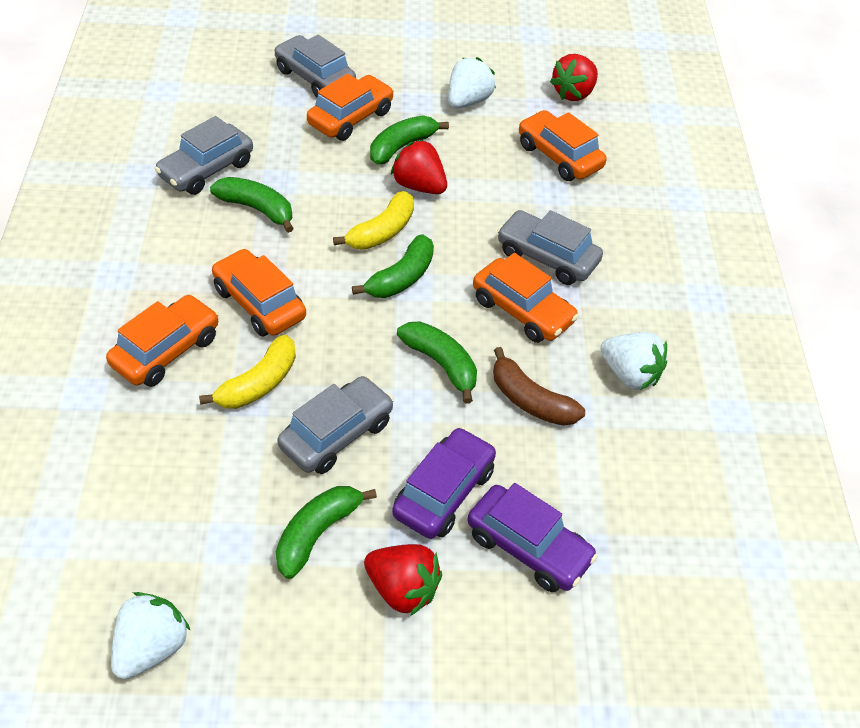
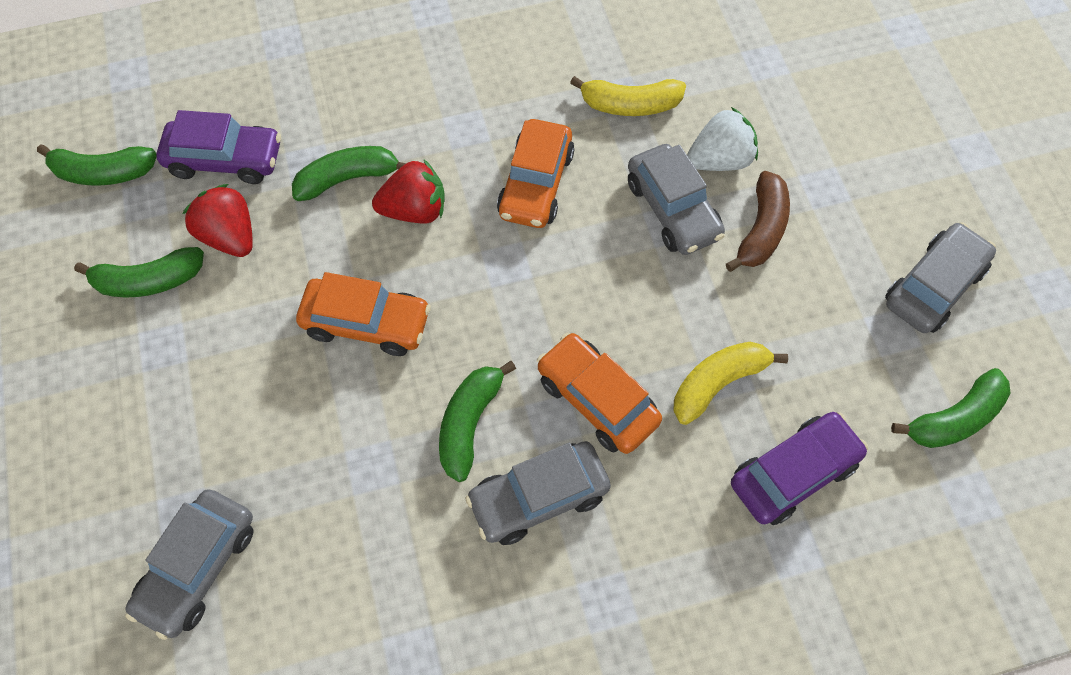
orange car: [106,294,219,387] [212,249,306,337] [307,74,394,141] [473,253,579,343] [519,110,607,181] = 5 -> [296,272,431,356] [497,119,575,228] [537,333,662,454] = 3
red strawberry: [364,544,442,616] [391,140,447,194] [550,54,598,101] = 3 -> [182,184,253,257] [372,160,445,224] = 2
white strawberry: [111,592,191,679] [448,57,496,108] [600,332,667,390] = 3 -> [687,107,758,171] = 1

